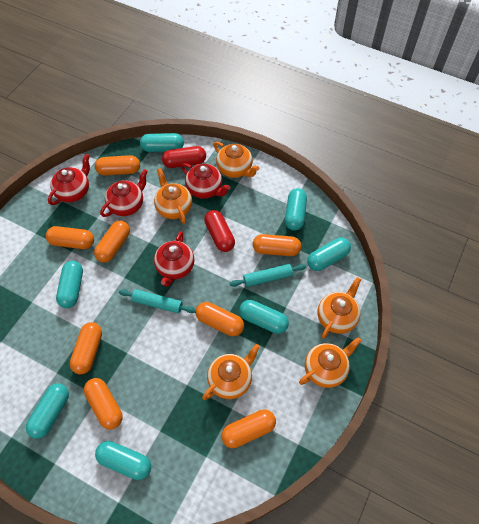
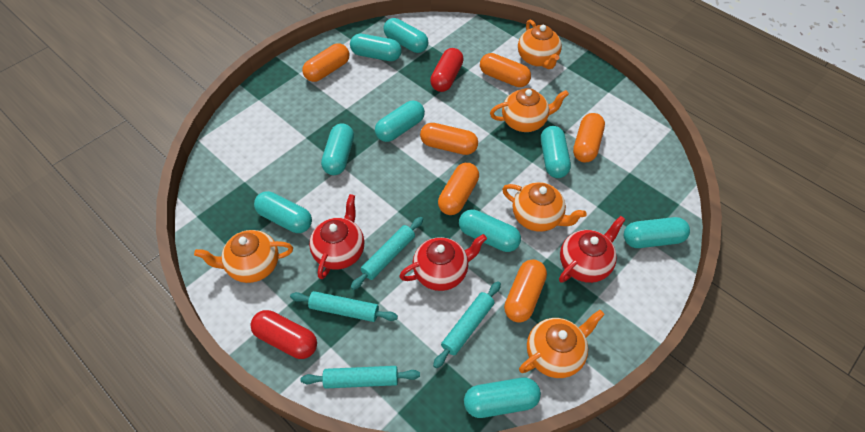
orange capsule: [46,226,94,249] [70,322,102,375] [84,378,123,430] [94,221,130,263] [95,155,140,176] [195,302,244,336] [221,409,276,448] [253,234,301,256] = 8 -> [302,43,349,82] [420,123,478,155] [438,163,479,215] [480,53,531,87] [504,260,547,323] [573,113,605,162] = 6
red teapot: [48,154,90,205] [100,169,148,217] [154,231,195,286] [181,163,231,199] = 4 -> [309,194,364,279] [399,234,487,291] [559,216,626,283] = 3
turquoise capsule: [26,384,69,439] [56,261,83,308] [95,441,151,480] [140,133,184,152] [239,300,289,334] [285,188,307,231] [307,237,351,271] = 7 -> [254,191,312,233] [321,124,354,175] [350,34,402,61] [375,101,425,142] [384,18,428,53] [459,209,521,252] [464,378,541,418] [541,126,571,178] [624,217,690,248] = 9
turquoise rolling pin: [119,289,196,313] [230,264,306,287] = 2 -> [290,291,398,322] [301,366,420,389] [351,217,423,290] [433,281,501,368] = 4

